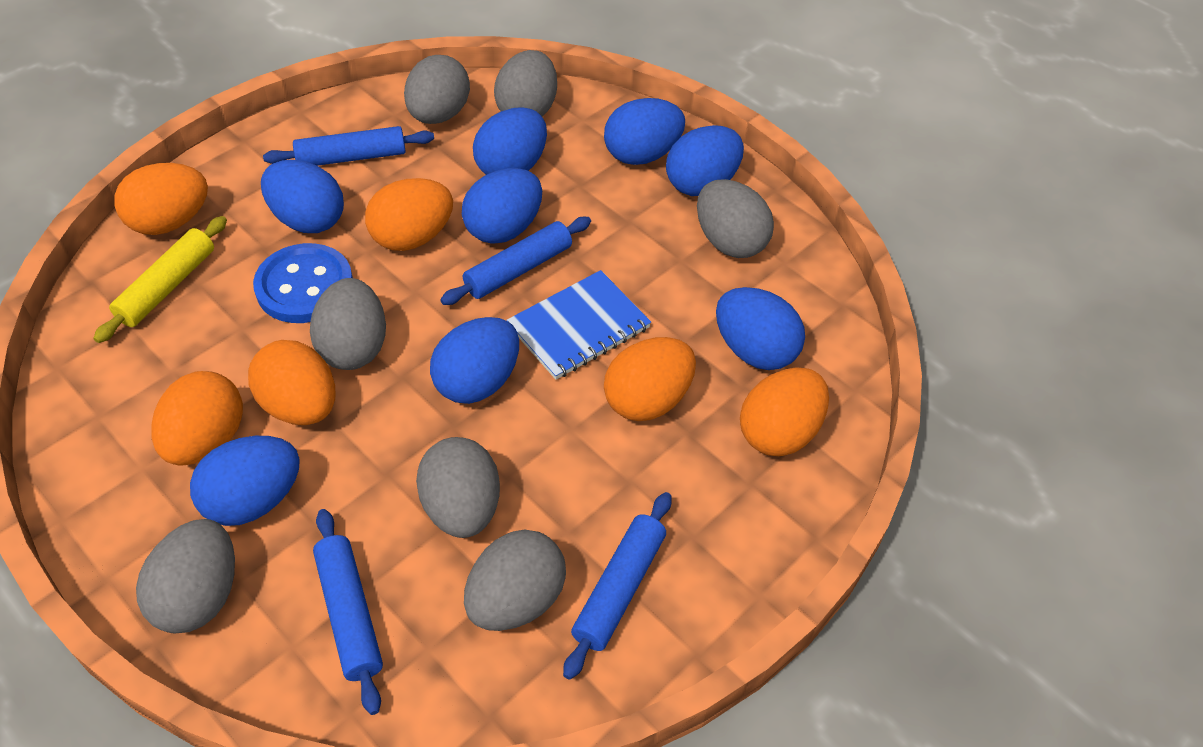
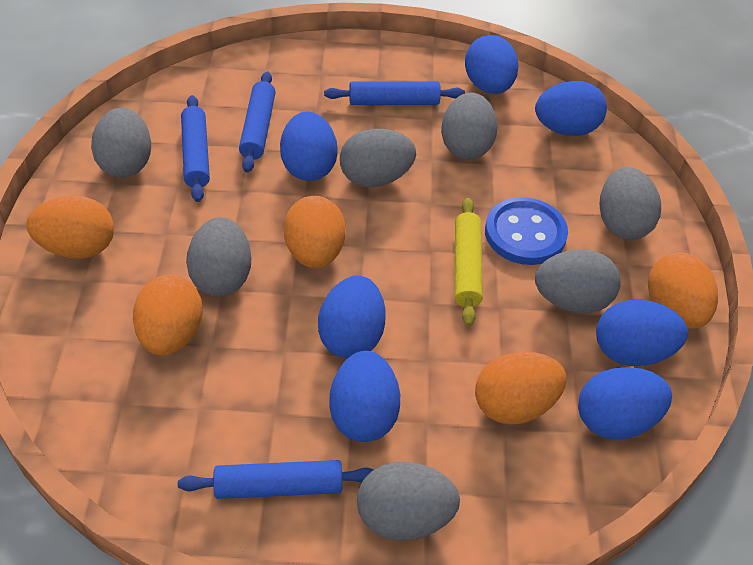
blue egg: [190,436,300,526] [261,160,344,233] [430,317,519,404] [462,168,542,244] [473,107,547,175] [604,98,685,165] [666,125,744,196] [716,287,805,370] = 8 -> [280,112,338,181] [318,276,386,359] [329,351,400,442] [465,35,519,94] [535,81,607,136] [578,367,672,439] [596,300,688,366] = 7
blue notebook: [506,270,651,380] = 1 -> none = 0
orange egg: [114,163,208,235] [151,371,243,466] [248,340,335,425] [365,178,453,251] [604,337,696,421] [740,367,829,456] = 6 -> [26,196,114,259] [133,275,203,355] [284,196,346,268] [475,352,567,425] [648,253,718,329] = 5

